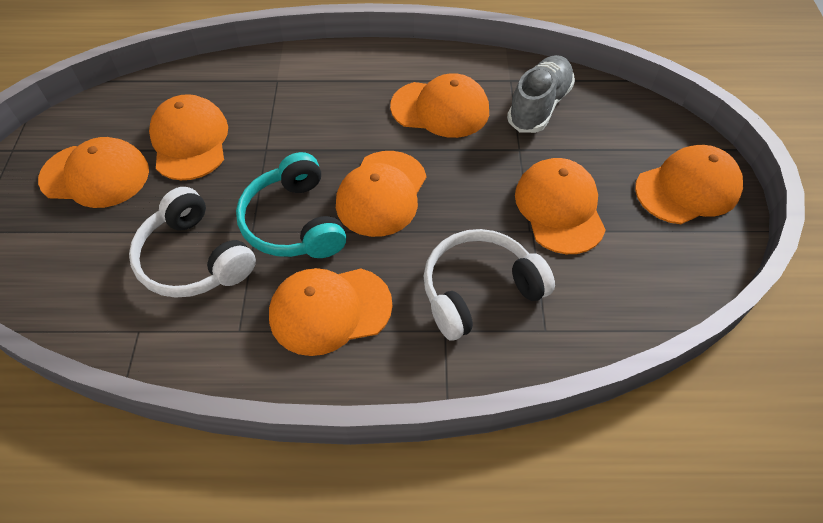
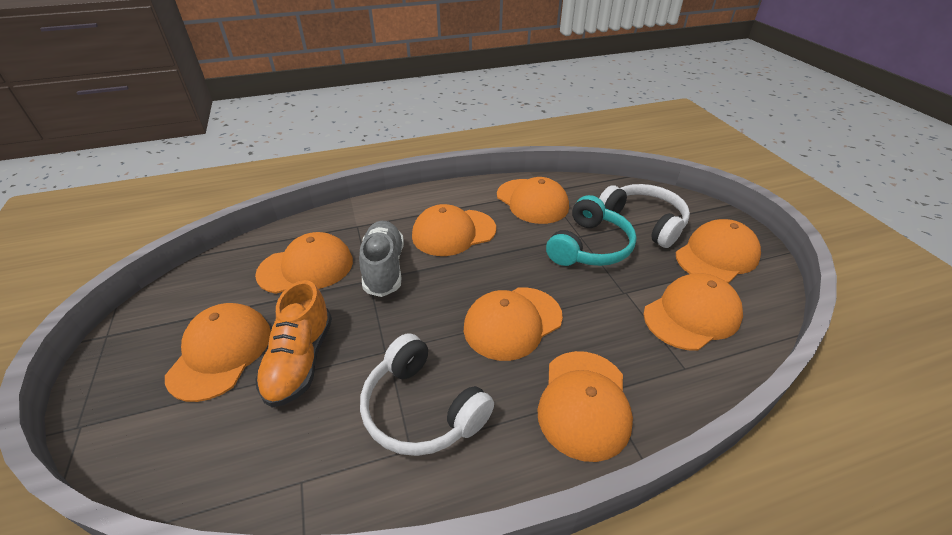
orange cap: [38,137,149,208] [149,94,228,180] [269,268,393,356] [336,151,426,237] [390,73,489,138] [515,158,606,254] [635,145,743,224] = 7 -> [165,303,271,402] [255,232,353,294] [412,204,496,256] [464,288,563,361] [497,177,569,224] [537,351,633,462] [643,273,743,351] [676,219,761,283] = 8
orange shoe: none = 0 -> [255,280,332,408] = 1

